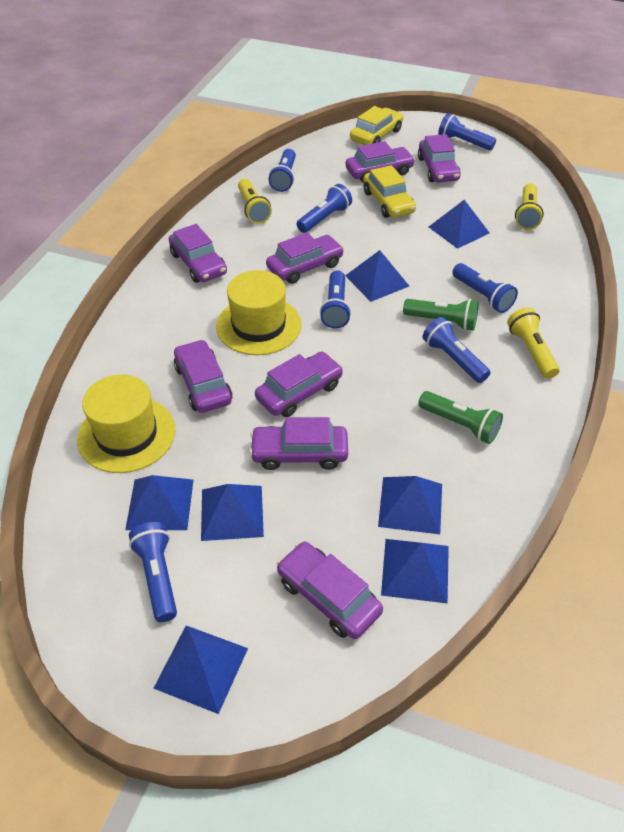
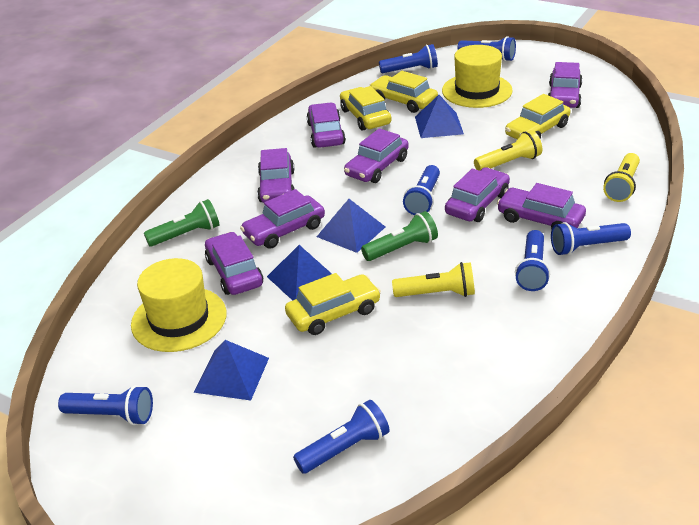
blue pyramid: [125,475,193,530] [153,625,248,714] [201,484,264,541] [345,250,409,302] [378,476,442,534] [381,539,449,604] [429,200,489,249] = 7 -> [194,340,269,400] [267,245,332,301] [317,199,385,253] [415,95,464,138] = 4
yellow car: [350,106,403,145] [363,165,416,218] = 2 -> [285,273,381,335] [340,86,392,131] [369,71,438,113] [505,94,570,139] = 4

